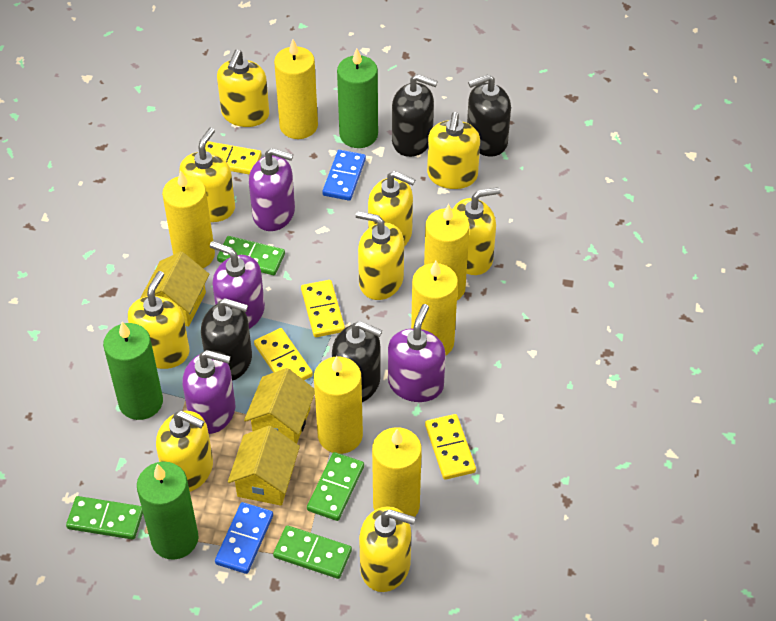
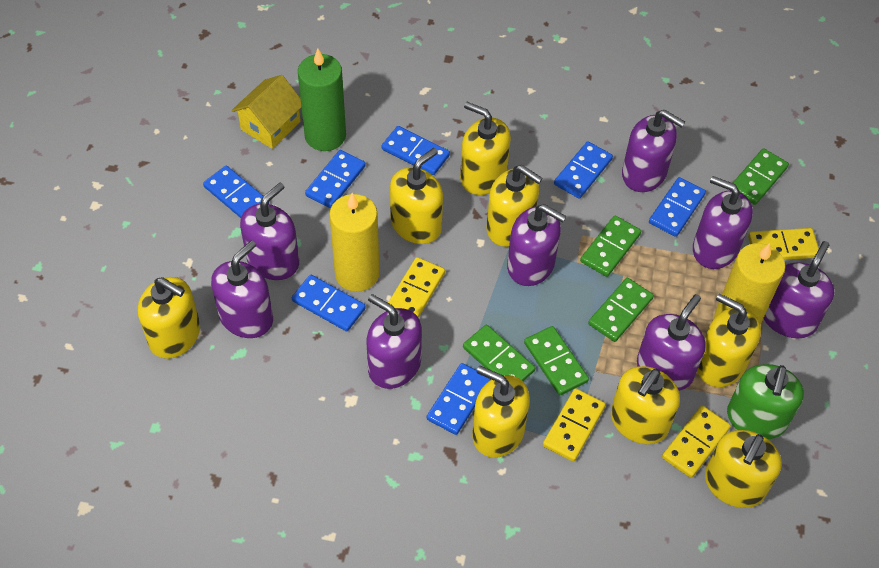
black soap dispenser: [201,298,252,381] [332,321,382,402] [392,74,438,157] [467,74,511,157] = 4 -> none = 0
blue domino: [215,502,273,574] [322,150,366,201] = 2 -> [203,166,269,218] [292,275,366,332] [305,150,366,208] [382,126,450,175] [427,363,491,435] [554,141,613,199] [649,177,706,237] = 7
green candle: [103,322,163,420] [137,462,199,560] [337,48,378,148] = 3 -> [298,49,346,151] = 1
green domino: [66,496,143,540] [217,236,285,275] [273,525,352,579] [307,452,364,521] = 4 -> [463,325,535,381] [524,326,589,395] [580,215,641,277] [588,278,654,342] [733,148,789,205] = 5
green soap dispenser: none = 0 -> [727,364,804,439] = 1
purple soap dispenser: [182,350,235,434] [210,241,265,329] [249,148,295,231] [388,304,446,402] = 4 -> [211,240,273,338] [240,183,299,280] [367,294,422,389] [507,204,566,286] [622,110,685,192] [637,294,706,391] [693,176,753,269] [763,241,834,339] = 8
yellow candle: [162,171,215,268] [274,40,318,139] [314,356,363,454] [372,427,422,517] [411,261,458,355] [424,204,470,300] = 6 -> [329,193,380,292] [714,243,786,325] = 2
yellow house: [140,251,209,327] [228,426,300,506] [244,368,315,444] = 3 -> [231,75,301,149] = 1
yellow soap dispenser: [128,271,189,369] [156,411,213,492] [179,127,235,222] [217,50,269,127] [356,211,404,300] [359,506,416,592] [368,171,416,246] [427,112,480,189] [453,187,500,275] = 9 -> [138,277,200,359] [390,148,443,244] [460,102,511,195] [472,366,530,458] [486,165,543,247] [611,366,680,444] [697,293,761,387] [705,430,782,508] = 8

